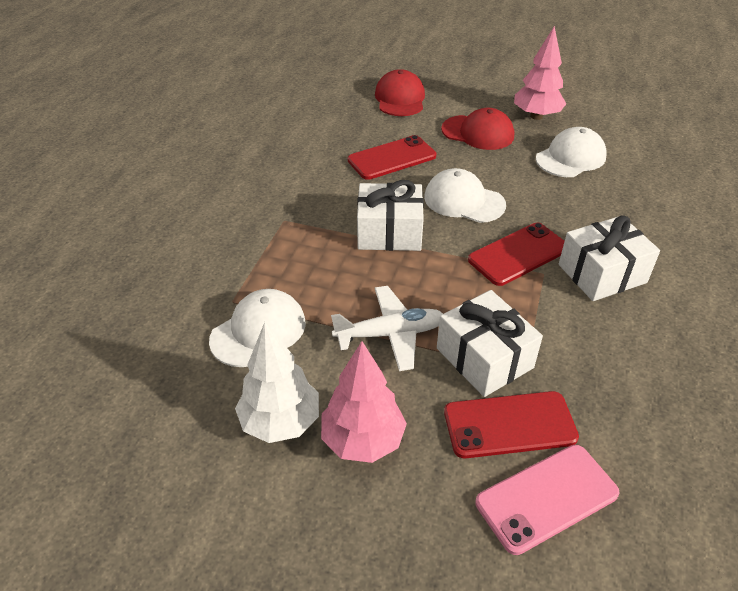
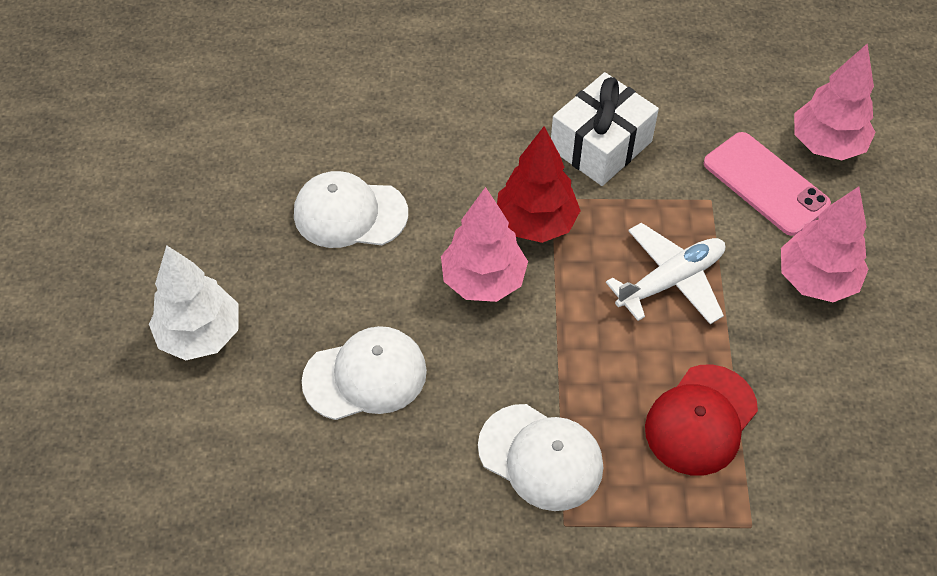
pink tree: [321,341,407,463] [514,26,566,120] = 2 -> [441,187,528,302] [781,187,869,302] [794,43,876,160] = 3
red cap: [375,69,425,116] [441,108,514,150] = 2 -> [645,365,758,476] = 1
red phone: [348,135,436,180] [444,391,579,458] [468,223,565,286] = 3 -> none = 0
red tree: none = 0 -> [497,126,581,243] = 1
white gift: [357,180,424,251] [437,290,543,397] [559,215,660,301] = 3 -> [551,72,659,186] = 1

